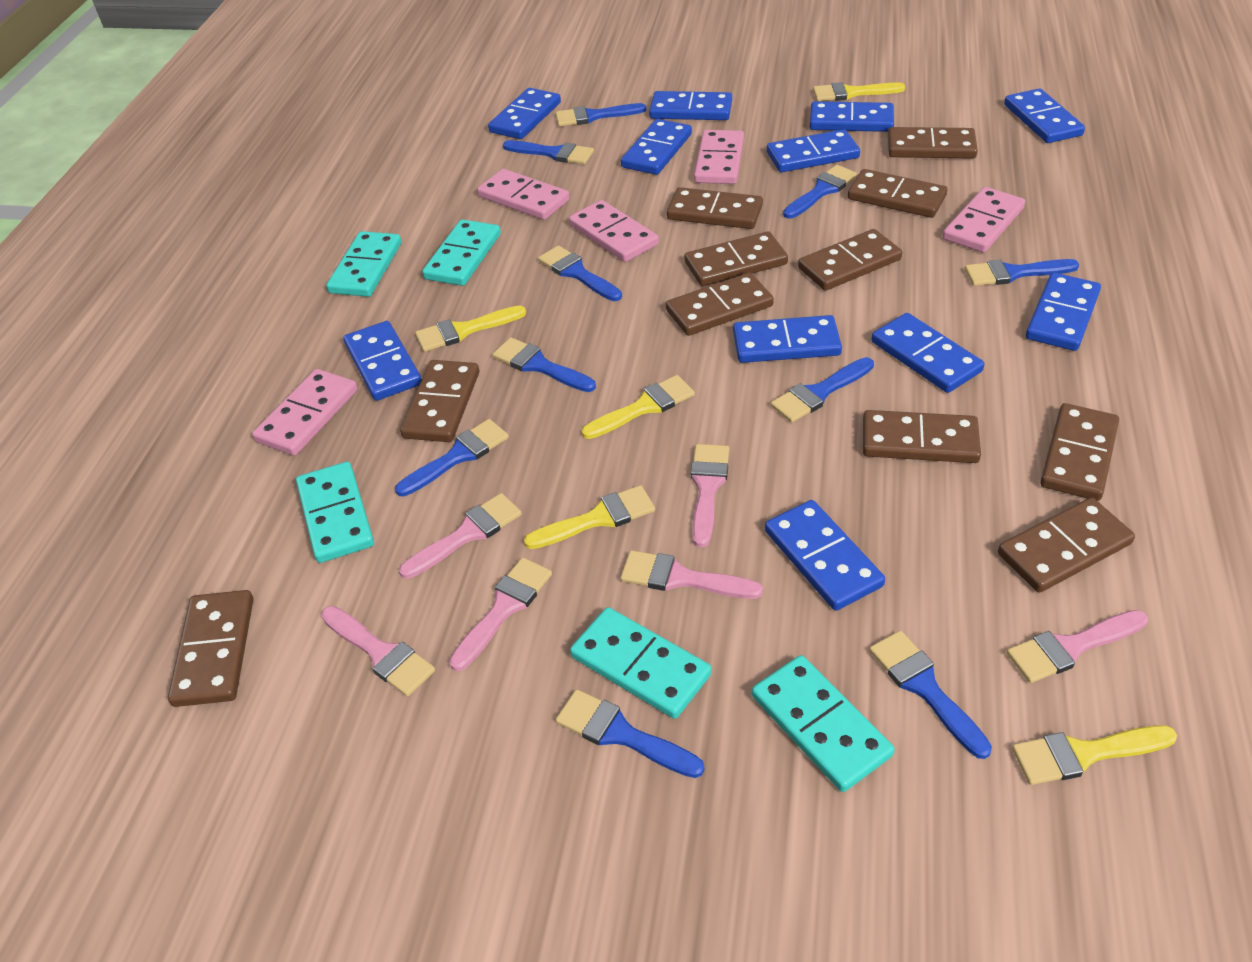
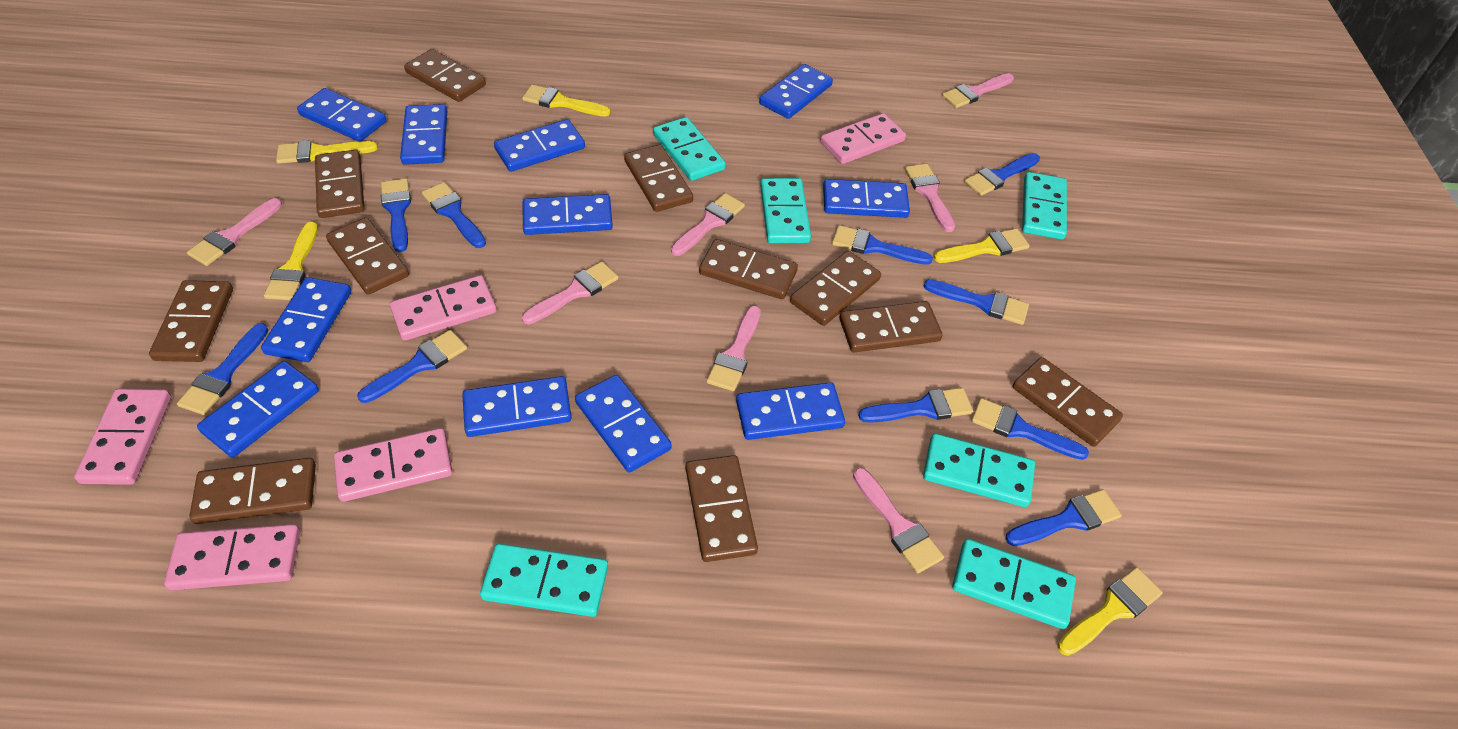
pink brush: [321,606,435,697] [399,493,522,579] [449,558,552,671] [620,550,763,599] [691,444,729,547] [1007,610,1148,683] = 6 -> [187,198,282,266] [522,261,618,324] [671,193,745,256] [707,306,761,392] [853,467,944,574] [905,163,955,232] [942,73,1014,108] = 7
turquoise domino: [296,462,374,563] [326,231,402,297] [422,219,501,286] [570,607,712,719] [752,655,894,792] = 5 -> [480,543,608,617] [653,117,726,181] [760,178,811,243] [923,433,1035,507] [952,539,1076,629] [1022,172,1067,240] = 6

